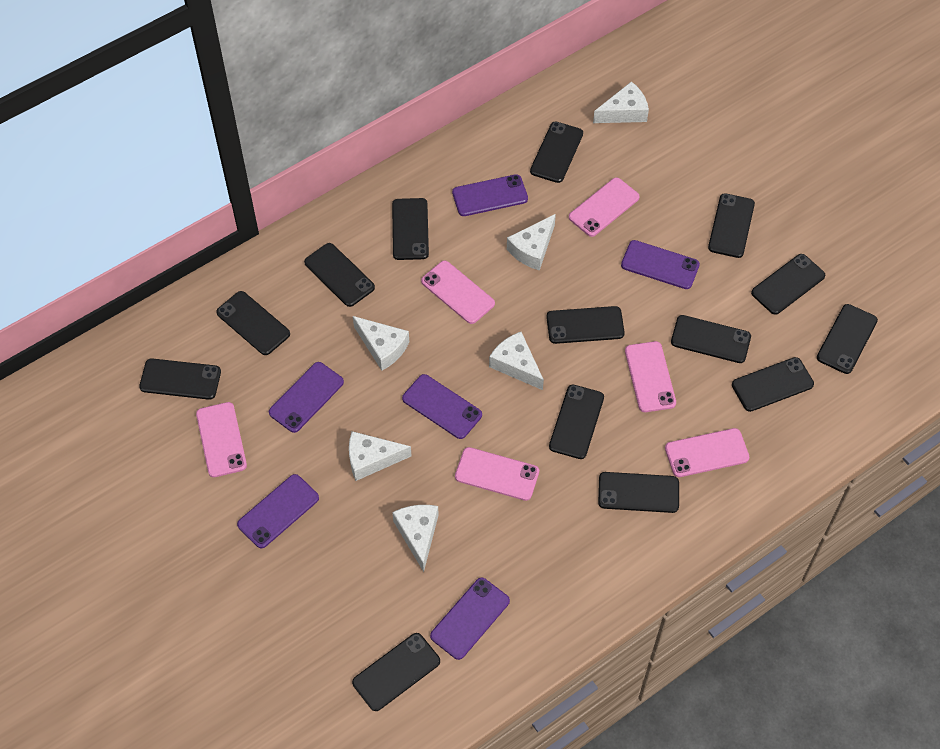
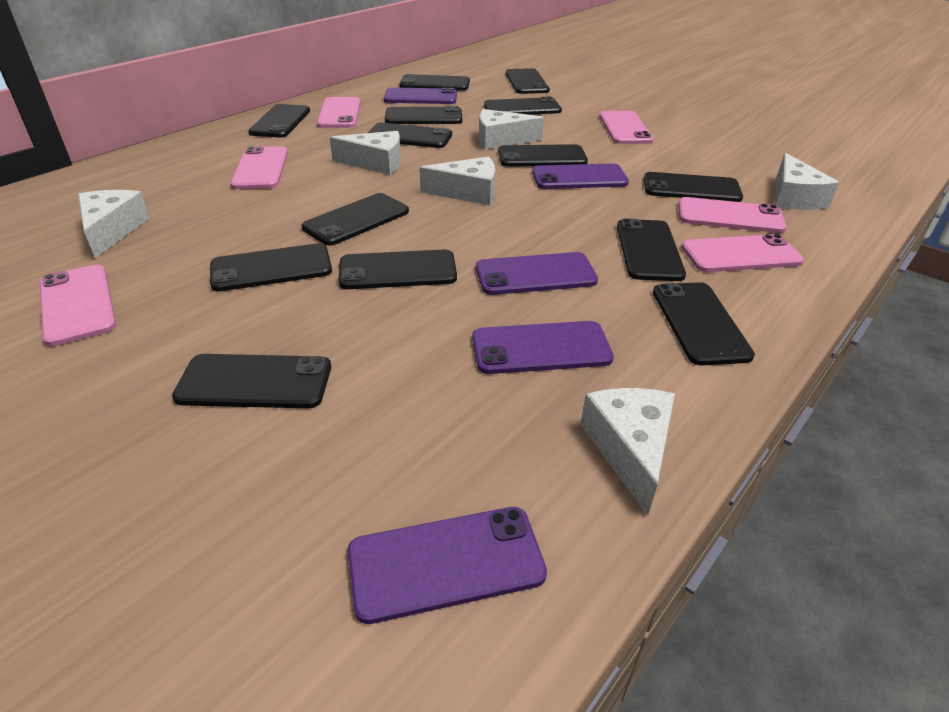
purple phone: [237,474,319,548] [269,362,344,433] [402,374,482,439] [430,578,510,660] [452,174,528,216] [621,240,700,289] = 6 -> [348,507,547,624] [384,87,457,104] [472,321,614,374] [476,252,598,295] [532,164,629,189] = 5

